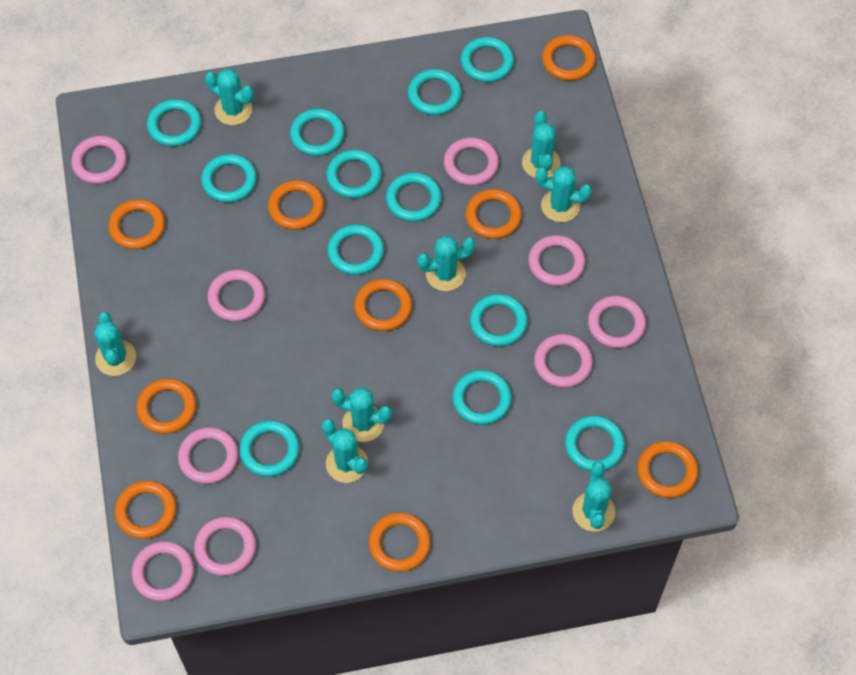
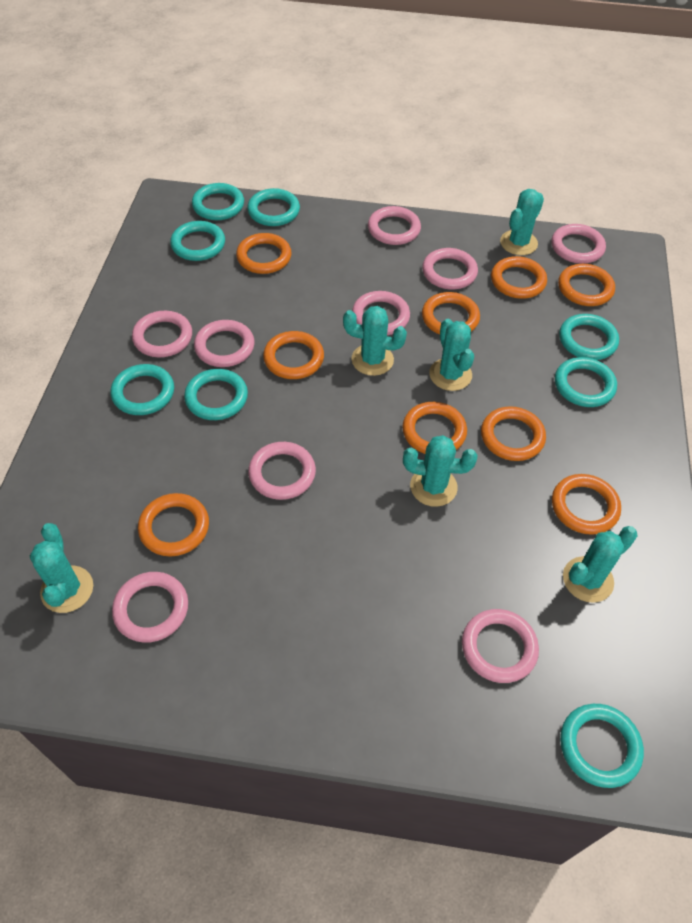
turquoise cactus: [94,312,136,376] [205,69,254,125] [322,419,368,483] [331,388,392,442] [417,236,475,291] [522,111,561,178] [535,166,592,222] [572,462,615,532] = 8 -> [30,523,93,613] [343,306,407,376] [403,435,477,507] [429,319,474,391] [500,189,544,255] [563,526,638,603] = 6
turquoise ring: [147,99,202,146] [201,154,257,203] [239,420,300,477] [290,109,345,156] [326,150,382,198] [327,224,384,275] [386,172,442,222] [408,69,462,115] [453,370,512,425] [461,37,514,82] [470,294,528,347] [565,416,625,471] = 12 -> [110,364,174,415] [170,221,225,261] [184,369,248,420] [192,183,244,220] [247,188,300,226] [555,357,617,407] [559,314,619,360] [560,704,644,788] = 8

